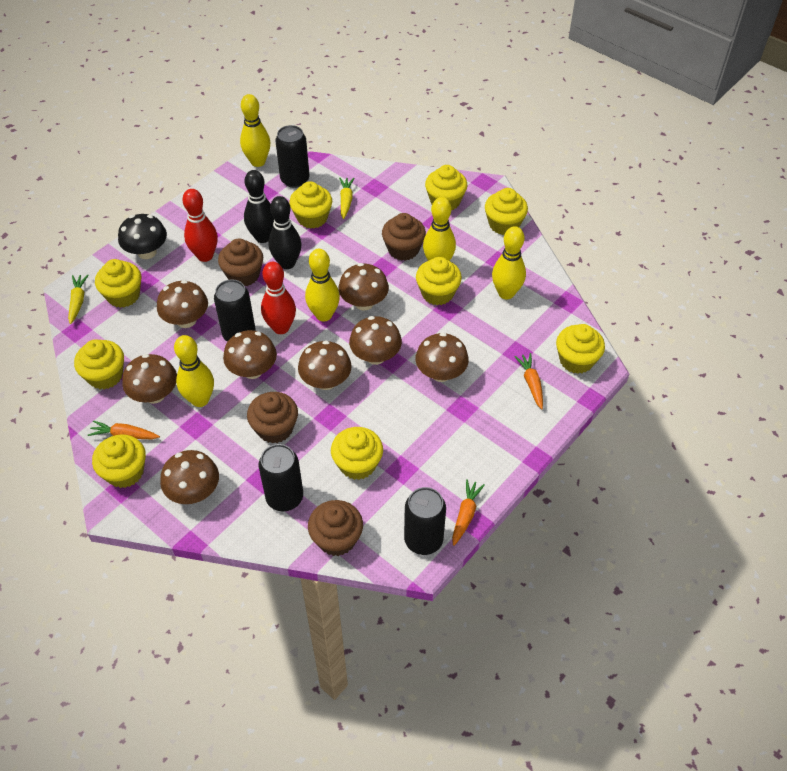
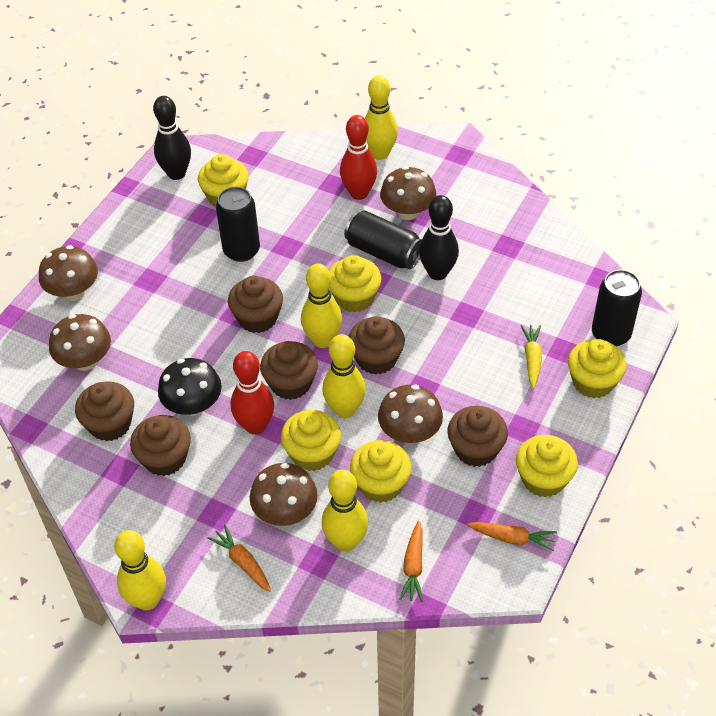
black can: [214,279,255,342] [258,444,303,511] [275,125,309,188] [404,487,446,555] = 4 -> [216,187,260,262] [344,210,422,269] [592,270,642,346] = 3
brown cupcake: [218,239,263,286] [247,392,298,444] [308,500,363,556] [382,213,426,261] = 4 -> [75,381,134,441] [130,415,191,476] [228,276,283,333] [260,341,318,400] [348,316,405,375] [447,406,508,467] = 6
brown mushroom: [122,354,177,404] [157,280,208,328] [160,450,219,504] [223,330,277,379] [298,340,352,390] [339,263,389,311] [349,316,402,365] [415,333,469,382] = 8 -> [39,245,98,301] [49,314,111,371] [250,463,318,526] [378,385,443,444] [380,166,436,220] = 5
yellow carrot: [68,275,89,324] [339,178,354,219] = 2 -> [521,325,542,389] = 1
yellow cupcake: [74,340,124,389] [92,434,146,488] [95,259,141,308] [289,181,332,229] [331,427,383,480] [416,257,462,305] [425,165,467,210] [485,188,528,235] [556,324,605,374] = 9 -> [198,154,249,207] [281,410,341,471] [329,255,382,313] [350,440,412,503] [516,435,578,497] [568,339,627,398] = 6

